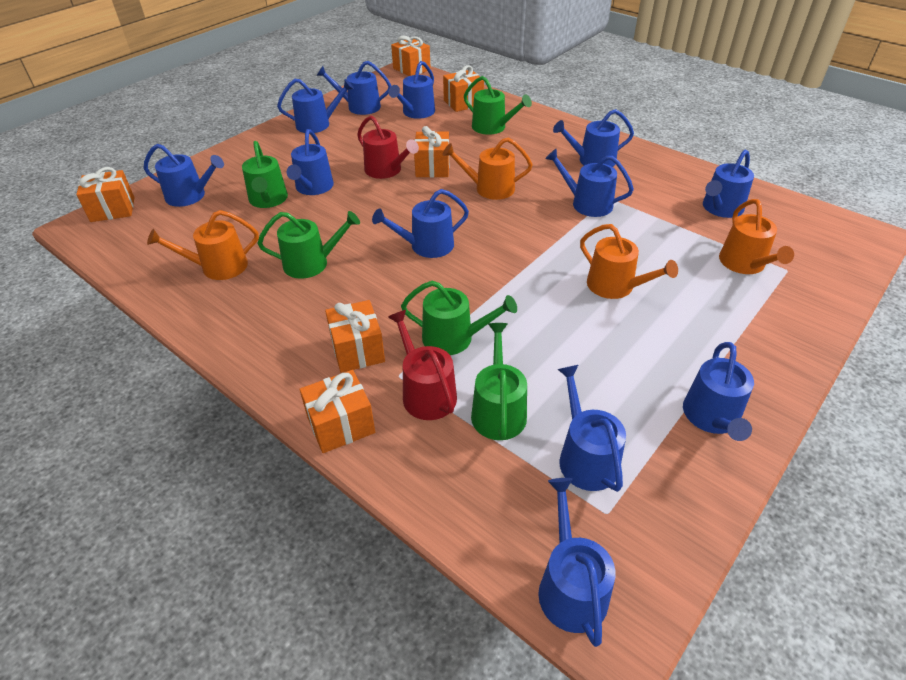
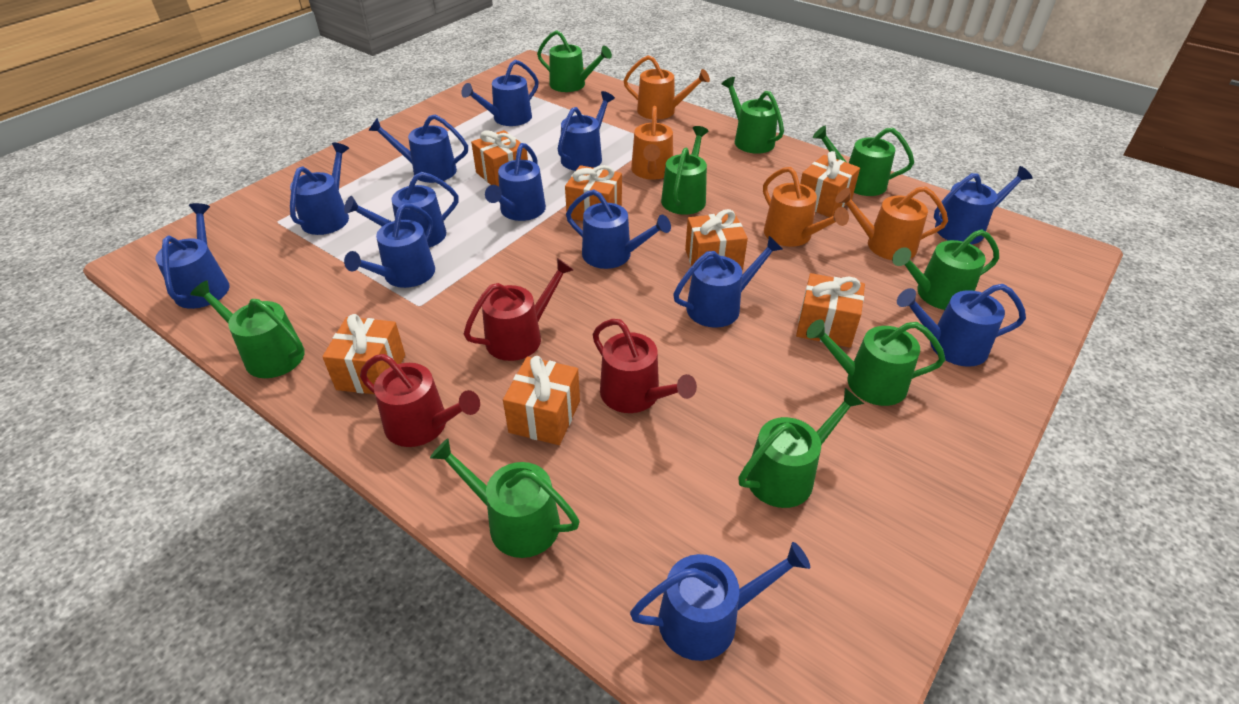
blue watering can: [144,144,224,207] [277,79,354,133] [287,129,334,195] [316,61,392,115] [372,189,469,258] [389,61,435,119] [538,478,616,647] [545,148,634,217] [553,109,634,167] [557,365,626,492] [683,342,754,441] [703,149,754,218] = 12 -> [156,203,230,309] [290,143,349,235] [344,172,459,248] [344,203,435,288] [369,114,468,183] [461,60,539,126] [485,143,546,221] [558,91,615,171] [566,189,671,269] [630,542,810,661] [673,236,783,328] [897,284,1026,367] [934,166,1032,244] = 13
green watering can: [242,141,288,208] [258,211,360,279] [401,281,517,355] [464,76,532,135] [471,323,527,440] = 5 -> [190,280,305,378] [430,438,580,558] [537,30,612,92] [661,126,708,215] [722,77,784,154] [738,388,864,508] [806,319,945,406] [813,126,914,196] [892,230,999,310] = 9
orange gift: [76,167,134,222] [299,370,375,453] [325,300,385,373] [391,35,431,76] [414,126,449,177] [443,65,484,112] = 6 -> [322,314,405,394] [471,130,528,186] [503,356,580,445] [565,165,622,221] [685,209,748,271] [796,273,865,348] [800,151,860,217] = 7
red watering can: [357,116,419,179] [388,310,457,420] = 2 -> [360,354,480,447] [464,258,573,361] [593,319,697,413] = 3

